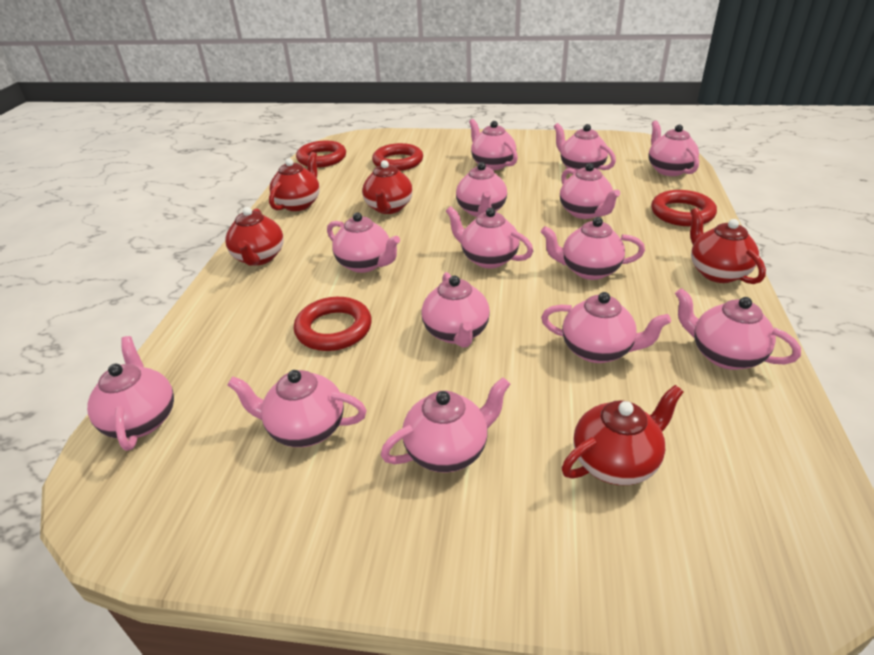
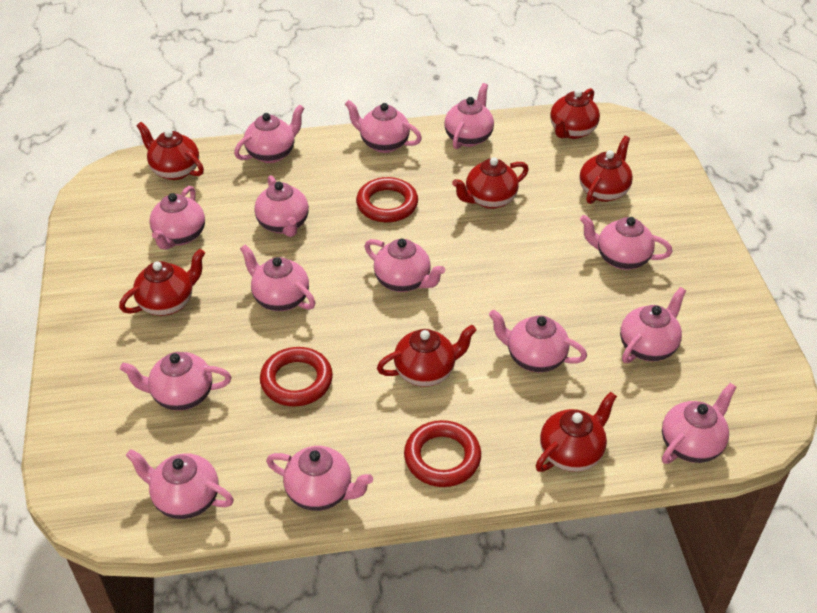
red ring: [294,297,372,351] [296,140,346,168] [372,143,423,171] [651,190,717,226] = 4 -> [260,347,333,407] [356,177,418,222] [404,420,481,487] = 3
red teapot: [225,207,284,266] [269,152,320,211] [362,160,412,214] [562,385,684,485] [690,208,766,284] = 5 -> [119,249,205,316] [136,122,204,180] [377,325,477,387] [452,157,529,209] [536,392,617,472] [550,88,600,139] [579,136,633,204] = 7

